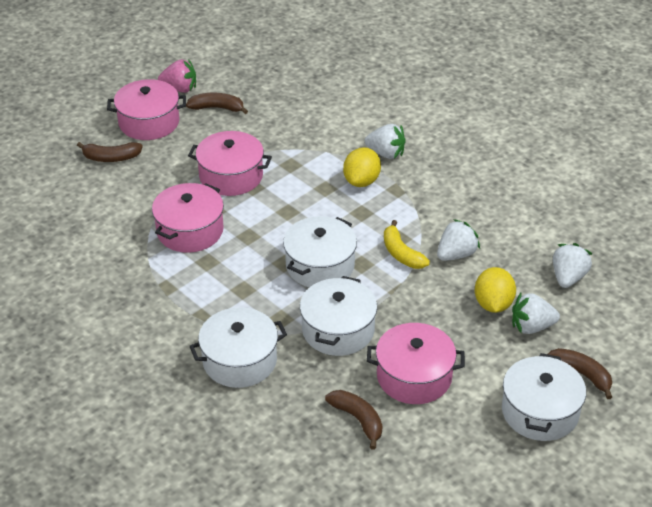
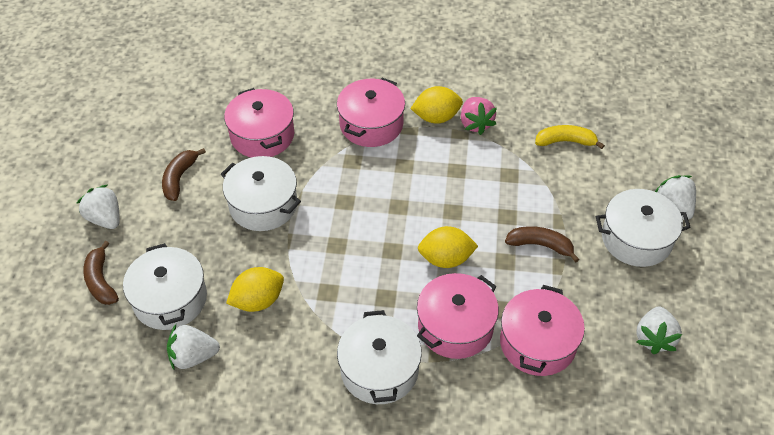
brown banana: [77,142,143,162] [186,93,248,114] [325,390,382,450] [548,348,612,399] = 4 -> [83,241,119,305] [162,148,206,201] [505,226,579,263] = 3
yellow lemon: [343,147,381,187] [474,267,516,313] = 2 -> [226,267,284,312] [410,86,463,124] [418,226,478,268] = 3

